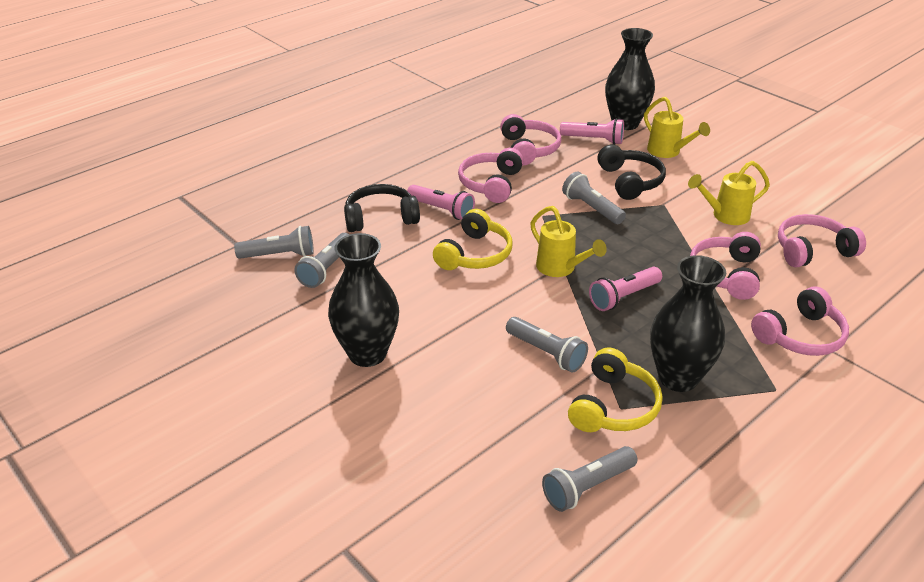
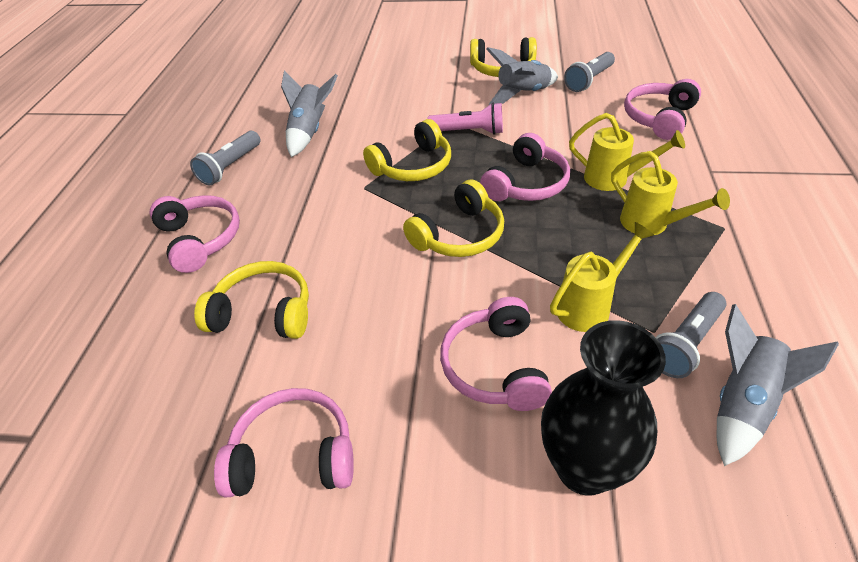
black headphones: [344,184,420,232] [597,144,666,200] = 2 -> none = 0
black vase: [328,233,399,367] [605,28,655,130] [650,255,726,392] = 3 -> [541,320,666,495] = 1
grey flashlight: [234,226,314,259] [294,233,350,288] [506,317,588,373] [542,446,637,512] [562,172,626,224] = 5 -> [190,131,261,185] [564,52,615,92] [655,292,727,378] = 3
grey rocket: none = 0 -> [281,71,338,157] [486,47,558,105] [717,304,839,466] = 3
pink flashlight: [407,185,475,220] [560,118,624,145] [589,267,662,311] = 3 -> [427,102,503,135] = 1
yellow headphones: [433,209,513,270] [568,348,663,432] = 2 -> [194,261,309,339] [363,119,451,181] [403,179,504,257] [470,37,537,77] = 4

